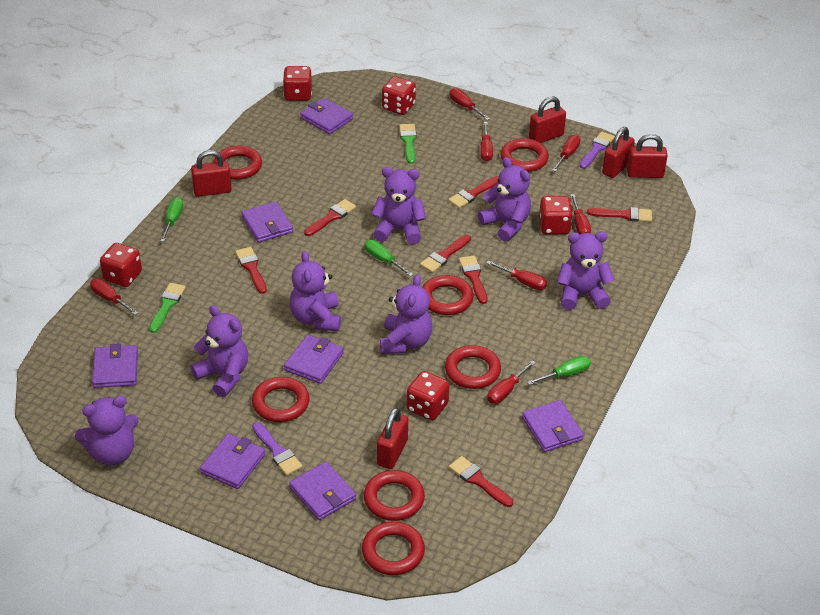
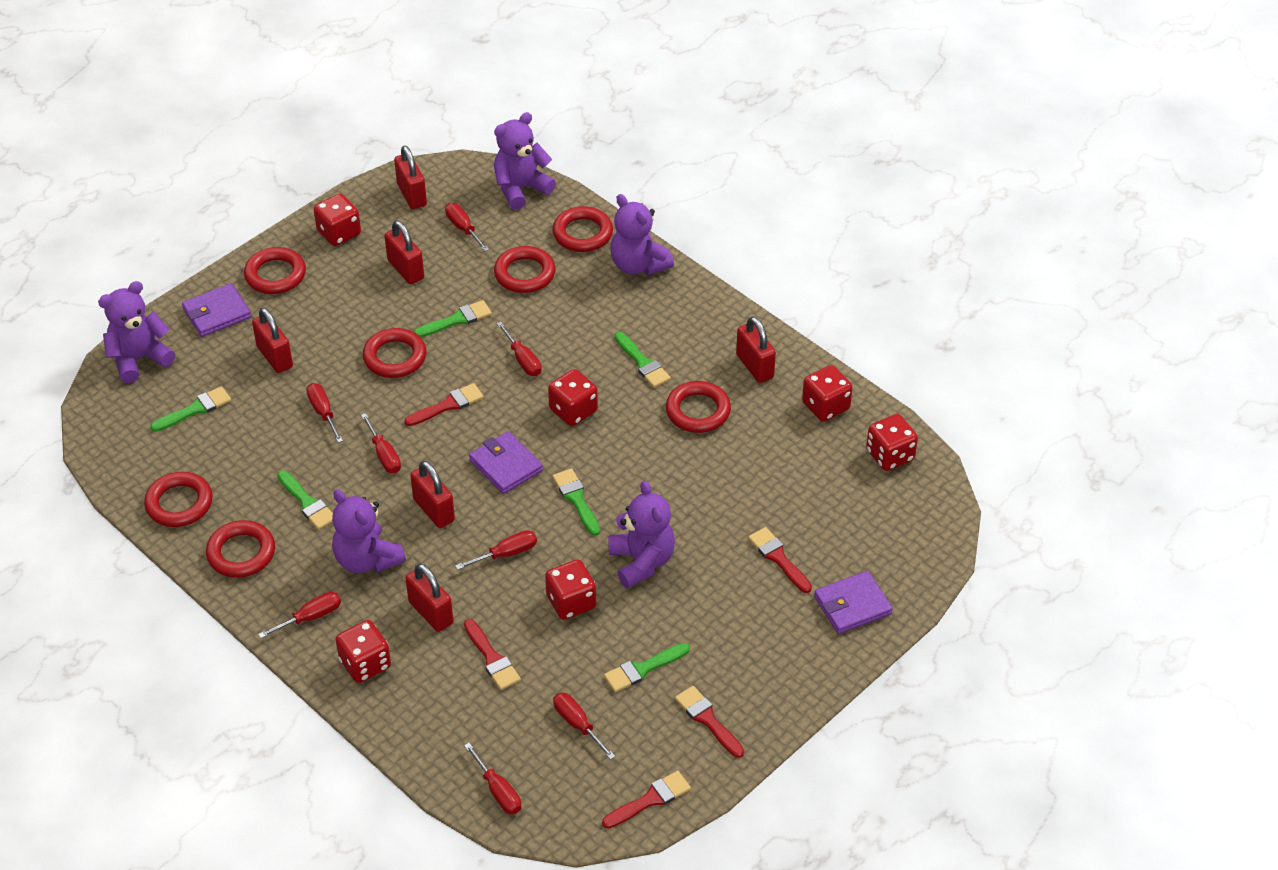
green brush: [149,283,186,333] [399,124,416,164] = 2 -> [150,386,231,432] [277,470,333,529] [414,300,492,337] [553,468,600,536] [604,643,690,692] [615,332,671,388] = 6
green screwdriver: [160,197,183,242] [365,240,414,277] [527,356,591,385] = 3 -> none = 0
purple brush: [252,422,303,475] [580,132,615,169] = 2 -> none = 0
purple teddy bear: [75,396,139,465] [191,305,248,397] [290,251,341,331] [371,167,426,245] [380,275,432,354] [478,157,531,242] [557,232,614,310] = 7 -> [98,281,175,383] [332,489,406,573] [494,112,556,210] [608,481,675,588] [610,194,674,275] = 5
purple wallet: [92,343,138,388] [200,433,266,489] [241,201,293,243] [284,335,344,384] [289,462,356,520] [300,98,353,134] [522,400,584,452] = 7 -> [182,283,251,337] [469,431,543,494] [814,571,893,634] = 3
red brush: [235,247,267,294] [304,199,356,236] [420,235,471,273] [448,176,499,208] [449,456,513,507] [459,255,487,304] [587,207,652,222] = 7 -> [404,383,484,426] [464,619,521,690] [602,771,691,829] [675,686,744,758] [748,527,812,593] = 5
red dice: [100,243,142,287] [283,66,312,101] [382,76,416,115] [407,371,450,421] [539,196,573,234] = 5 -> [314,194,361,246] [336,620,391,683] [545,560,596,620] [548,369,598,426] [802,365,853,422] [866,414,918,471] = 6
red padlock: [191,150,232,197] [377,408,408,469] [529,96,566,143] [602,127,635,178] [627,134,668,178] = 5 -> [252,308,293,373] [385,221,424,284] [394,146,427,209] [406,563,453,632] [410,461,455,528] [736,316,776,383] = 6
red screwdriver: [90,278,138,315] [449,88,490,120] [480,122,493,161] [487,261,547,290] [487,360,536,404] [552,135,581,172] [570,194,591,234] = 7 -> [258,592,341,638] [306,383,343,443] [361,413,401,473] [445,203,489,251] [455,530,537,570] [464,743,521,814] [497,322,542,376] [553,692,615,760] = 8

